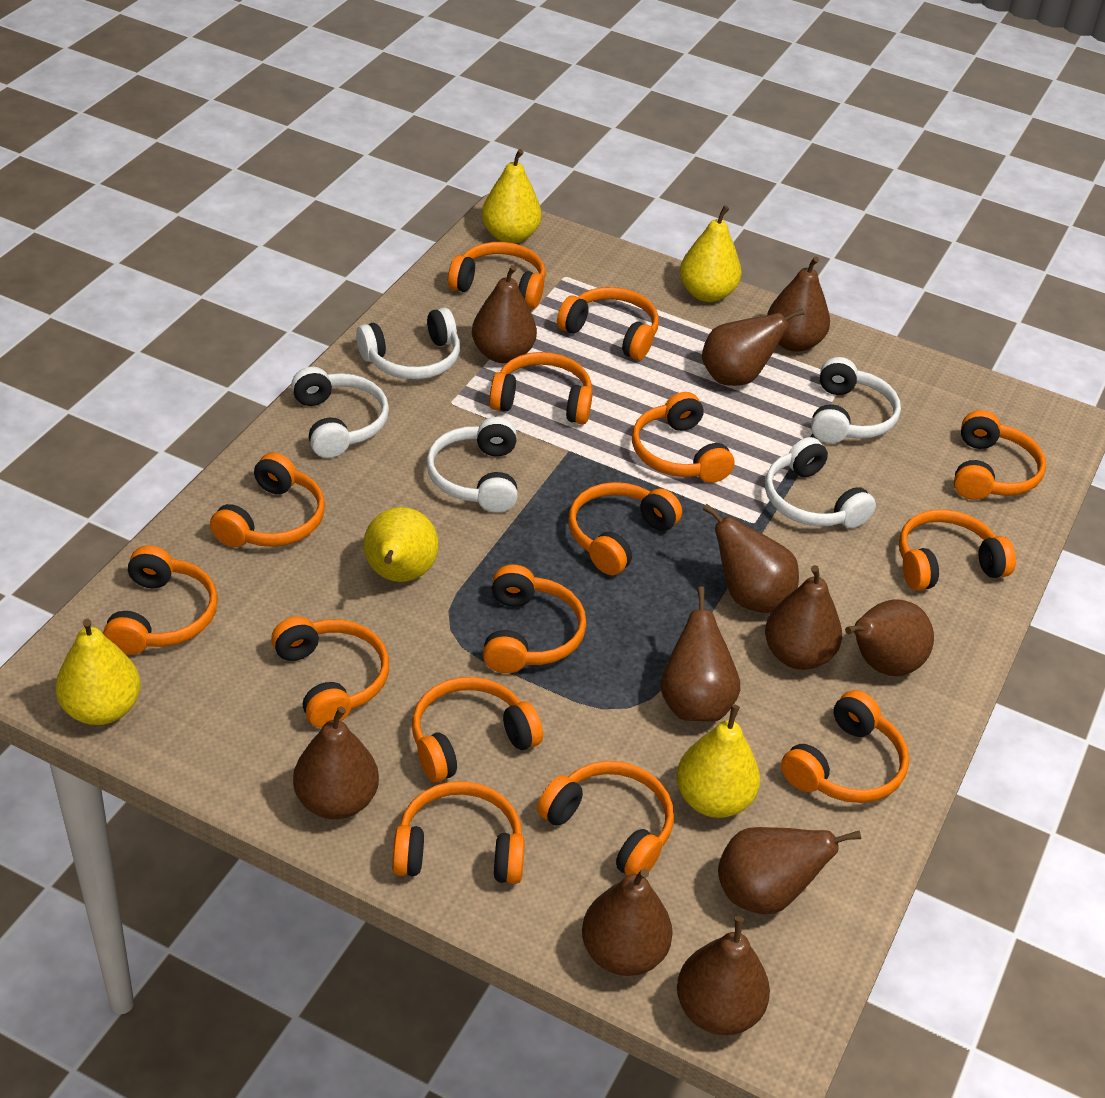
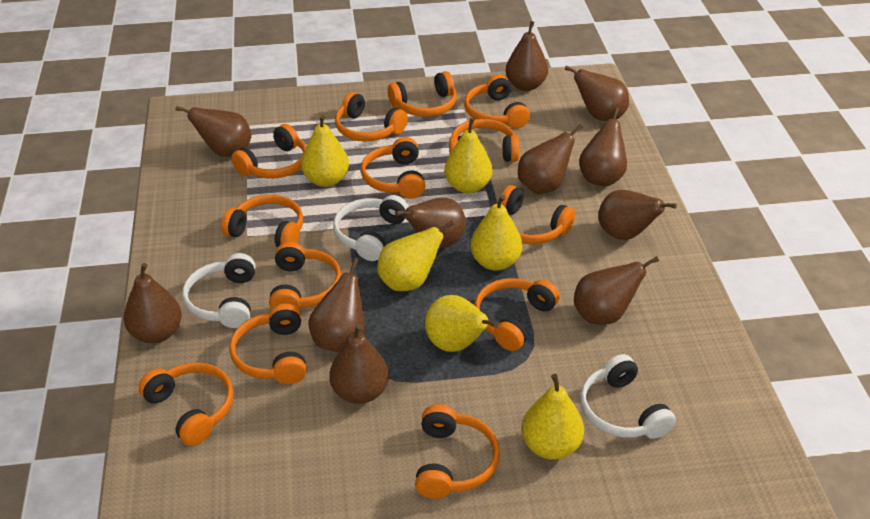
orange headphones: [103,546,218,655] [210,453,325,547] [271,616,389,728] [392,781,525,884] [412,677,543,782] [448,242,546,309] [483,565,586,673] [489,352,593,425] [537,761,674,876] [557,287,659,360] [569,482,682,575] [632,392,734,483] [781,690,909,803] [899,509,1016,591] [954,410,1046,500] = 15 -> [138,362,234,446] [221,194,303,248] [229,303,307,384] [231,124,306,179] [269,241,342,310] [335,92,408,141] [361,137,425,199] [388,71,457,117] [415,404,500,499] [449,119,519,162] [464,75,530,129] [474,278,560,351] [501,185,575,244] = 13
white headphones: [291,367,389,458] [356,308,460,380] [426,417,518,513] [765,437,876,528] [811,357,901,444] = 5 -> [182,253,256,328] [333,195,409,261] [580,354,676,439] = 3
yellow pear: [56,619,141,725] [364,507,439,582] [482,149,542,243] [676,704,760,818] [680,205,741,302] = 5 -> [301,115,349,187] [377,220,454,291] [425,295,498,352] [444,118,492,193] [470,195,523,271] [521,374,584,460] = 6

